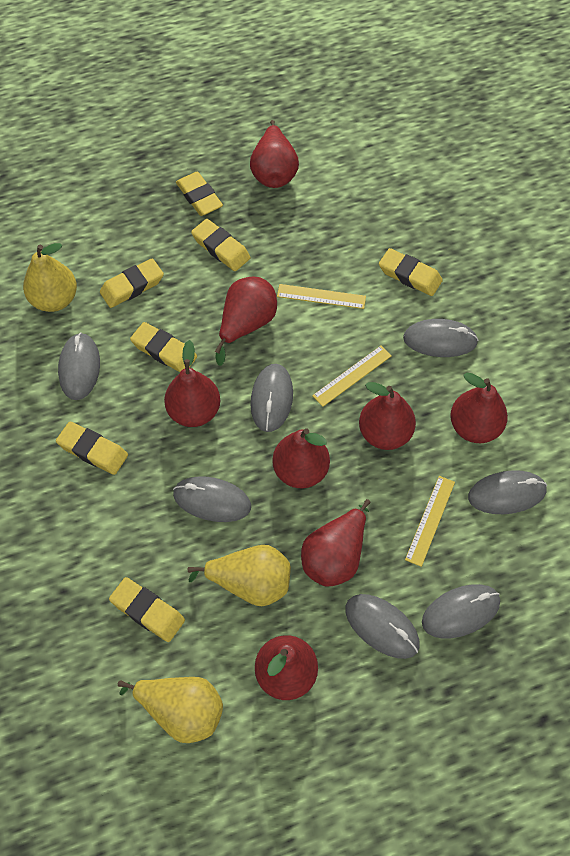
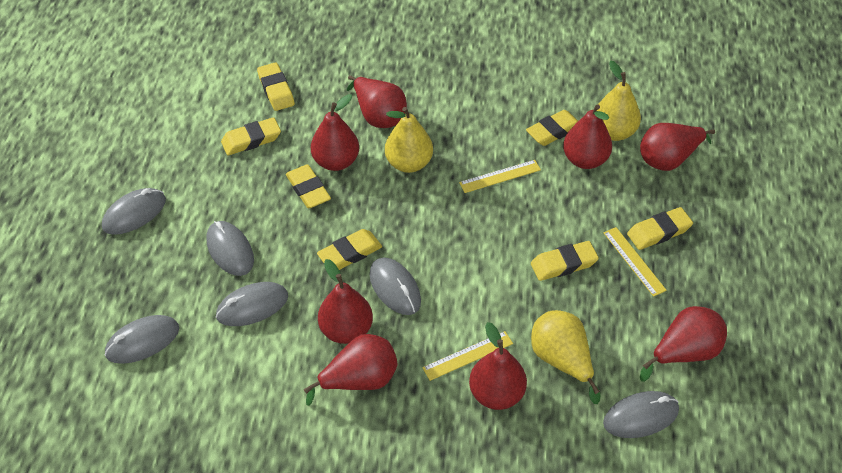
grey mouse: [58,332,100,400] [173,476,251,522] [250,364,293,432] [345,594,420,659] [403,319,478,357] [422,584,500,639] [468,470,547,514] = 7 -> [102,188,166,235] [105,315,179,364] [206,221,254,276] [216,282,288,326] [370,257,421,315] [603,391,679,438] = 6

